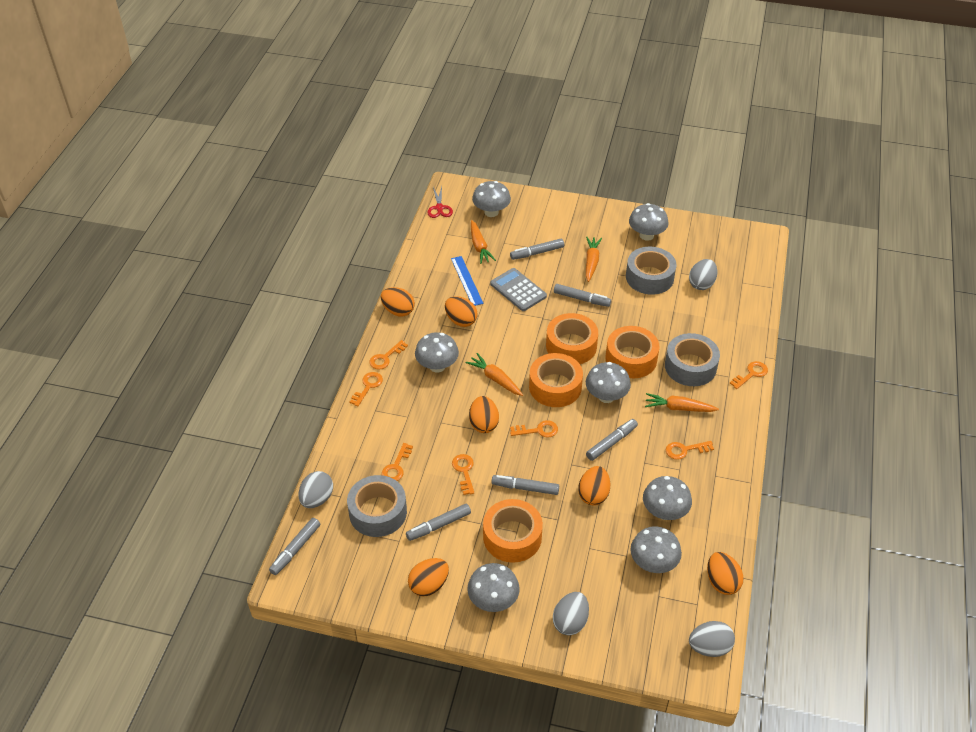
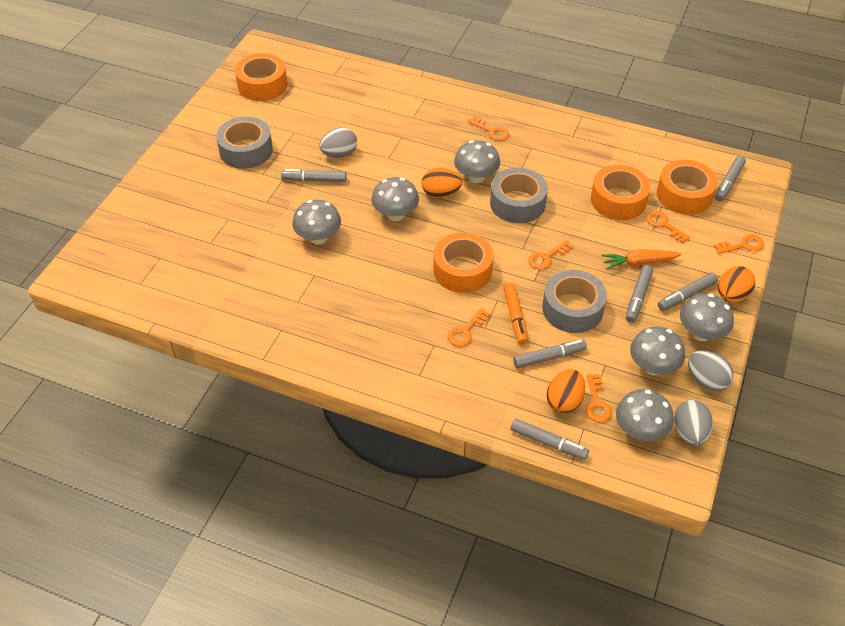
blue ruler: [451,256,483,306] = 1 -> none = 0
grey calculator: [490,268,547,311] = 1 -> none = 0
grey egg: [299,471,333,508] [553,592,589,635] [689,259,717,290] [689,621,735,657] = 4 -> [319,128,357,158] [674,400,713,446] [688,350,733,391] = 3
grey mushroom: [415,332,459,373] [467,563,520,612] [472,181,511,217] [586,362,631,403] [629,203,668,241] [630,526,682,573] [643,476,692,520] = 7 -> [292,200,341,244] [371,177,419,221] [454,140,500,183] [616,389,674,441] [630,327,685,375] [680,294,734,341] = 6
orange carrot: [465,353,523,396] [471,220,496,264] [586,236,602,282] [645,393,719,412] = 4 -> [601,249,682,270] = 1
orange egg: [381,287,415,316] [408,558,449,597] [445,296,477,327] [469,396,499,433] [578,466,610,506] [707,552,743,595] = 6 -> [422,167,462,198] [547,369,585,414] [718,266,755,303] = 3
orange key: [350,372,383,406] [369,340,408,370] [382,443,413,481] [452,454,474,495] [510,420,558,438] [666,441,714,460] [730,361,768,389] = 7 -> [447,308,490,346] [468,116,509,141] [528,240,573,269] [586,374,612,422] [646,211,690,243] [714,234,764,254] = 6
orange marker: none = 0 -> [503,282,528,345] = 1
red scissors: [427,187,453,218] = 1 -> none = 0

